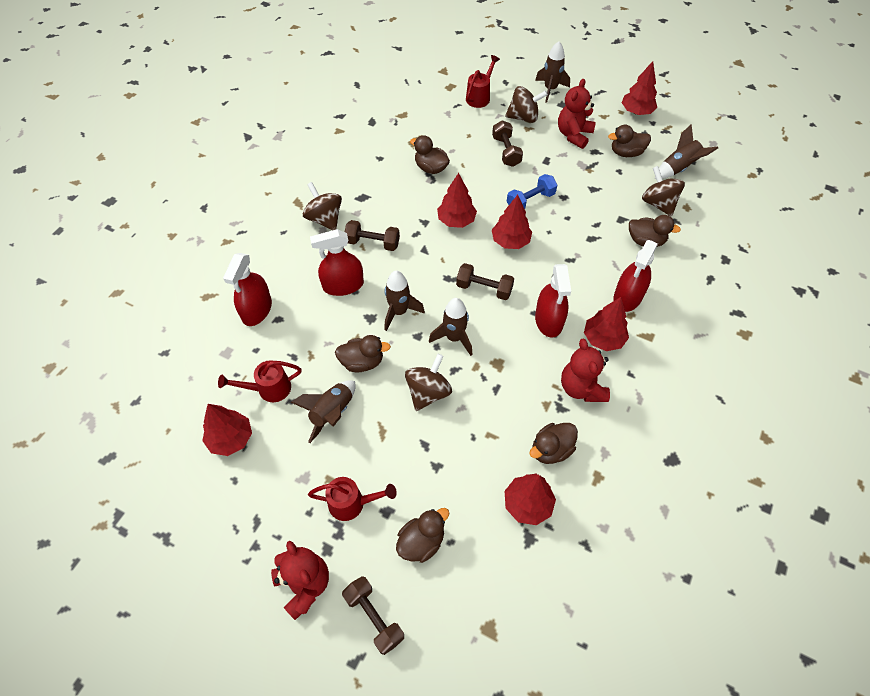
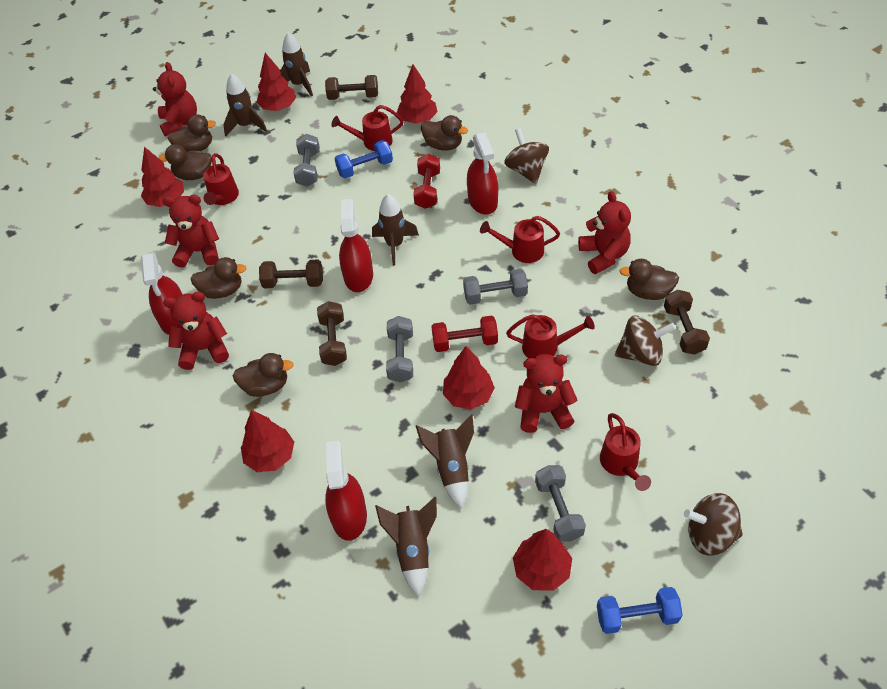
blue dumbbell: [507,174,557,209] = 1 -> [335,140,393,179] [597,587,683,634] = 2
brown spinning top: [303,182,342,230] [405,354,452,411] [505,86,548,123] [642,166,685,217] = 4 -> [504,128,549,184] [615,316,676,366] [684,493,743,556] = 3
grey dumbbell: none = 0 -> [293,134,320,187] [386,316,413,382] [463,269,528,305] [535,465,586,542] = 4
red dumbbell: none = 0 -> [413,154,440,209] [431,316,498,352] = 2
red teddy bear: [271,541,329,620] [558,79,596,149] [561,339,610,402] = 3 -> [153,62,197,137] [163,195,219,268] [163,292,229,370] [515,354,578,433] [578,191,631,274] = 5
red watering can: [218,360,302,402] [308,477,397,521] [466,55,500,108] = 3 -> [203,153,239,205] [332,105,404,151] [480,216,560,263] [506,314,595,358] [600,413,651,491] = 5

